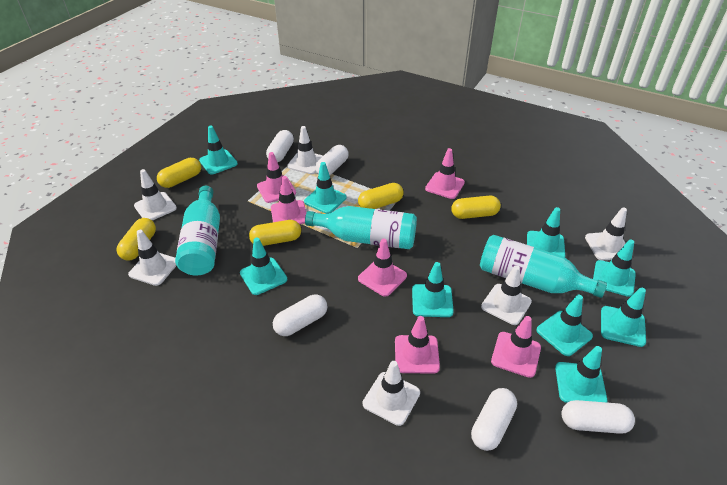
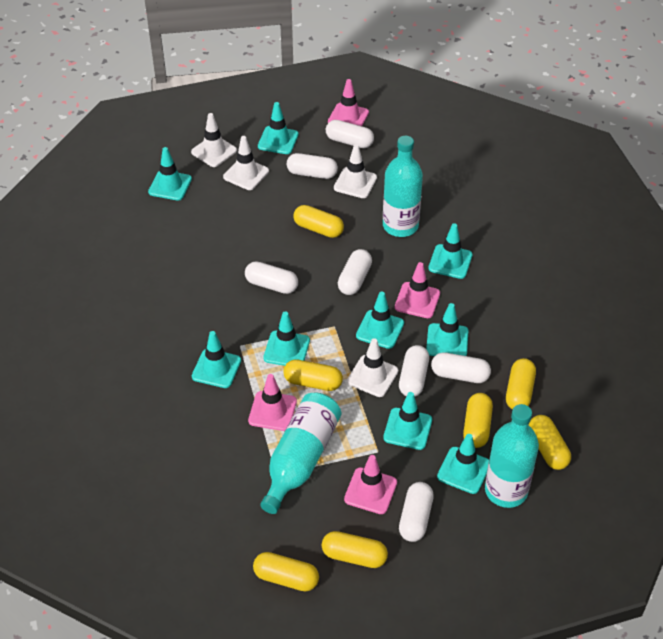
pink traffic cone: [257,152,296,203] [271,176,306,224] [358,239,407,297] [395,316,440,374] [425,148,465,199] [491,316,541,378] = 6 -> [248,374,297,431] [328,79,369,126] [344,455,397,514] [395,262,440,318] = 4
white capsule: [266,130,294,162] [273,295,328,336] [315,145,349,175] [471,388,517,451] [562,400,635,434] = 5 -> [245,261,298,294] [287,153,338,179] [326,120,374,148] [338,249,372,295] [399,345,429,397] [399,482,434,542] [431,352,491,383] = 7
white traffic cone: [128,230,176,286] [134,169,177,221] [287,126,323,174] [363,361,420,426] [481,265,532,325] [585,207,627,260] = 6 -> [191,113,237,167] [223,136,269,190] [334,144,377,198] [347,338,399,397] = 4
yellow capsule: [116,218,156,260] [157,158,201,188] [249,220,301,246] [358,183,403,209] [451,195,501,219] = 5 -> [253,552,319,591] [283,359,343,391] [294,205,344,238] [322,531,388,568] [463,393,493,448] [506,358,536,410] [529,415,571,470] = 7

